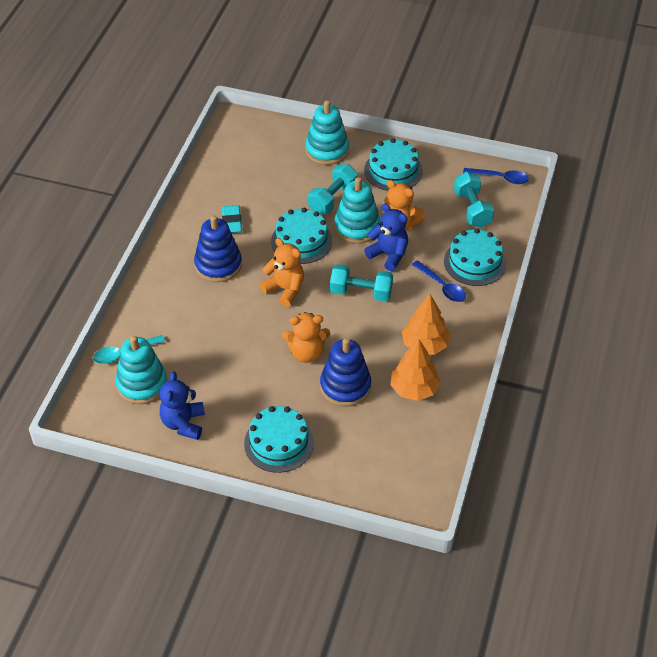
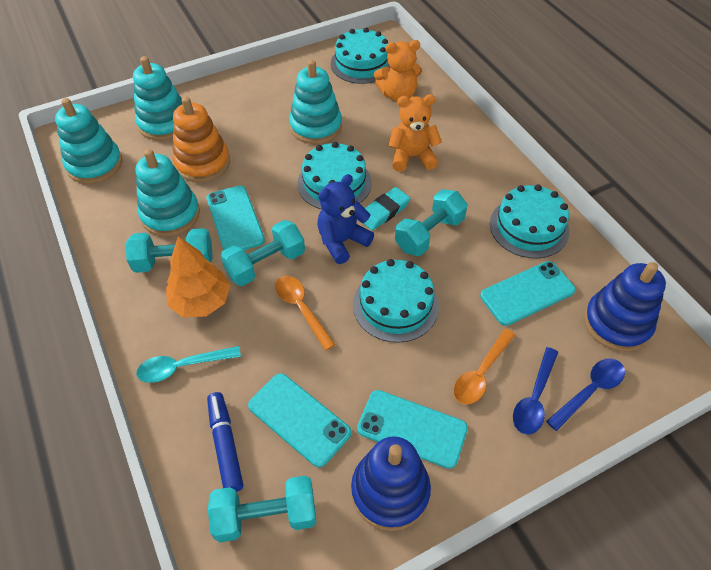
blue marker: none = 0 -> [207,392,243,492] = 1
blue teddy bear: [160,371,205,440] [364,204,408,271] = 2 -> [317,174,374,264] = 1
orange spoon: none = 0 -> [275,276,336,351] [453,329,515,405] = 2
orange stacking toy: none = 0 -> [173,97,230,183] = 1
orange teddy bear: [260,238,304,307] [282,312,330,363] [384,180,425,230] = 3 -> [374,40,422,101] [388,94,442,172] = 2
orange tree: [391,339,441,401] [402,294,450,355] = 2 -> [166,236,230,317] = 1
turquoise dumbbell: [308,164,358,214] [330,264,393,302] [454,172,494,228] = 3 -> [126,228,213,273] [208,475,317,542] [220,220,305,286] [395,189,468,256] = 4
turquoise phone: none = 0 -> [207,185,265,250] [248,373,351,468] [357,390,468,469] [480,261,576,326] = 4
turquoise stacking toy: [115,336,167,404] [305,100,349,165] [334,177,380,244] = 3 -> [55,98,122,184] [133,56,182,141] [136,149,200,237] [289,60,342,144] = 4

